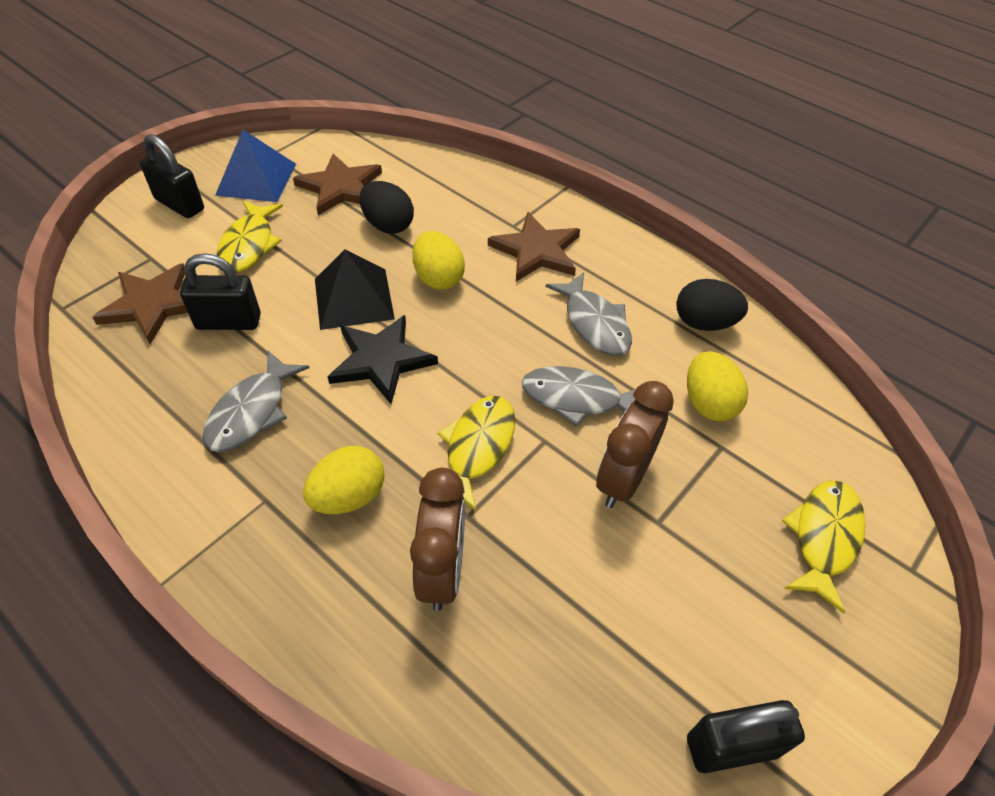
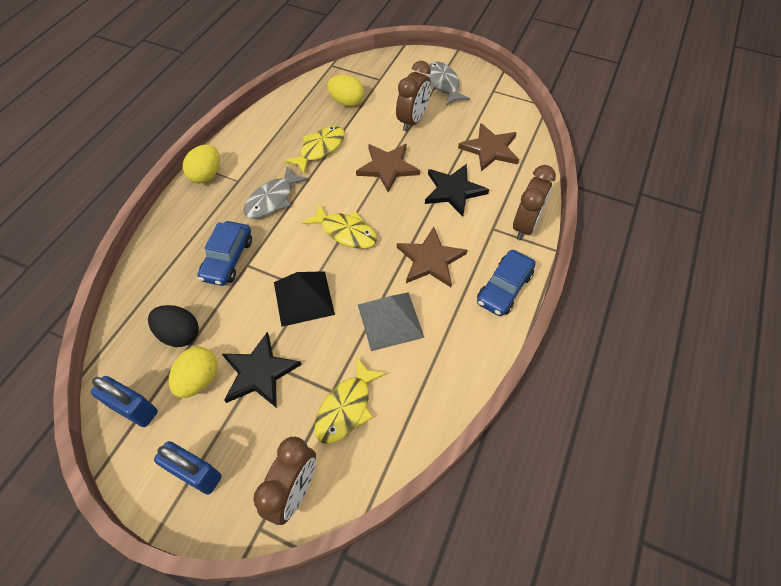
black egg: [359,181,414,234] [677,279,748,331] = 2 -> [148,305,199,347] = 1
black padlock: [140,134,204,218] [180,253,261,330] [687,700,805,773] = 3 -> none = 0
black star: [328,315,438,404] = 1 -> [222,332,302,408] [425,164,489,217] = 2
blue car: none = 0 -> [197,221,252,286] [477,250,536,316] = 2
blue padlock: none = 0 -> [91,376,158,427] [154,441,222,495] = 2
blue pyramid: [215,130,296,202] = 1 -> none = 0
brown clock: [410,468,465,611] [596,381,674,508] = 2 -> [253,437,316,525] [396,61,431,131] [513,165,556,240] = 3
grey fish: [203,350,310,452] [522,366,636,426] [545,272,632,356] = 3 -> [244,167,309,219] [427,62,470,106] = 2
grey pyramid: none = 0 -> [358,292,424,351] = 1

